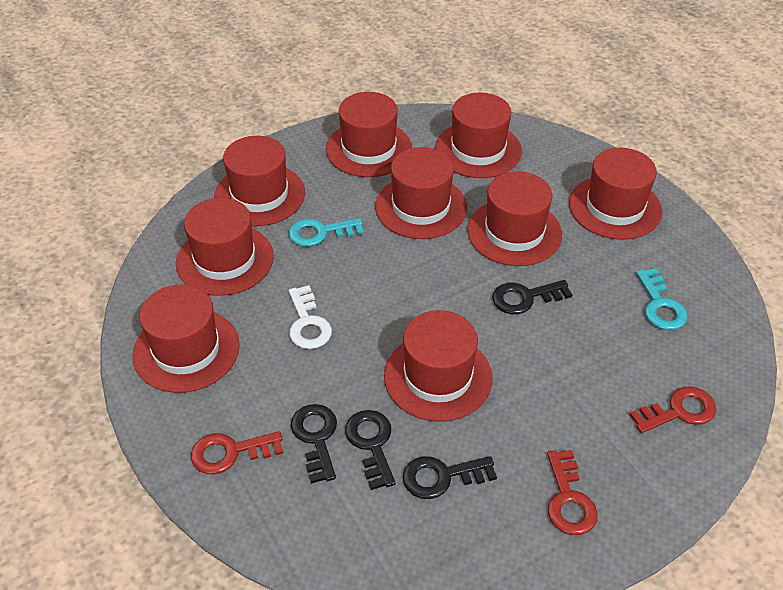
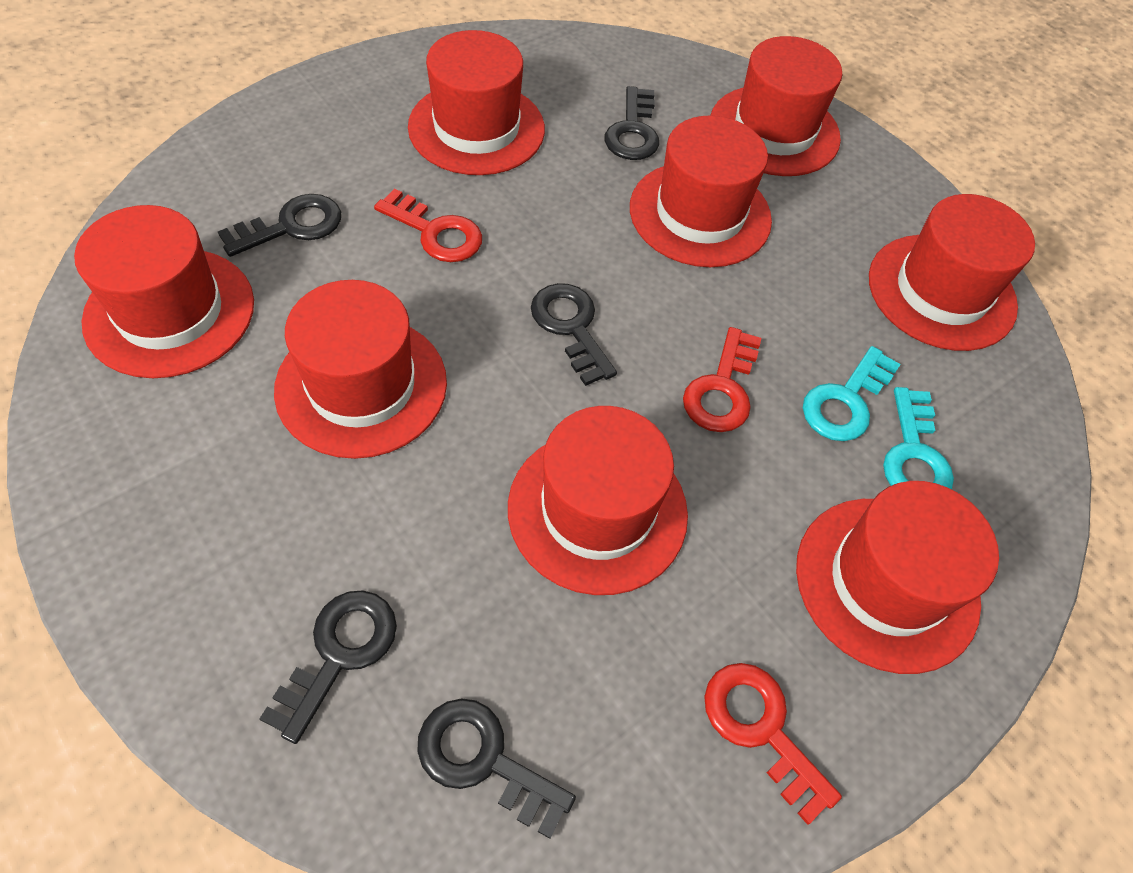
black key: [291,404,337,484] [345,410,396,490] [403,456,497,499] [492,280,572,314] = 4 -> [218,194,341,257] [260,590,397,744] [417,698,576,839] [531,283,617,386] [604,86,659,160] = 5
red hat: [132,285,240,393] [176,198,274,296] [214,136,305,226] [326,92,412,177] [375,147,467,239] [384,310,493,422] [435,93,522,178] [467,171,562,266] [569,148,662,240] = 9 -> [74,205,254,378] [274,280,447,459] [408,30,545,175] [508,406,688,595] [630,116,772,267] [710,36,842,176] [796,481,999,674] [869,194,1035,351] = 8
white key: [289,285,332,349] = 1 -> none = 0

